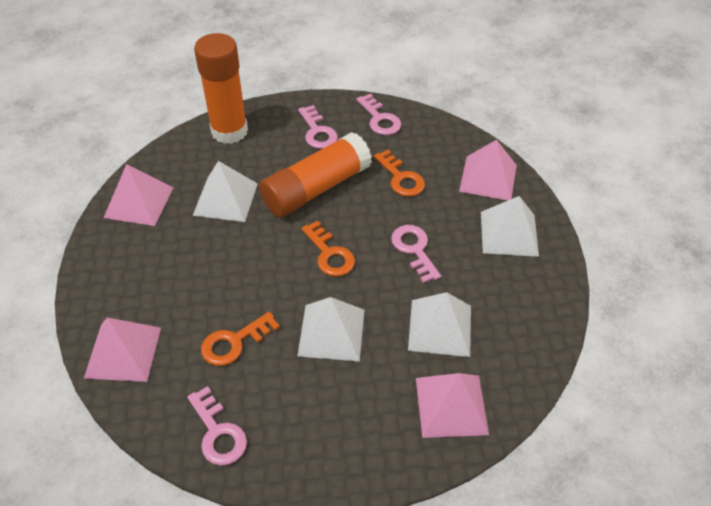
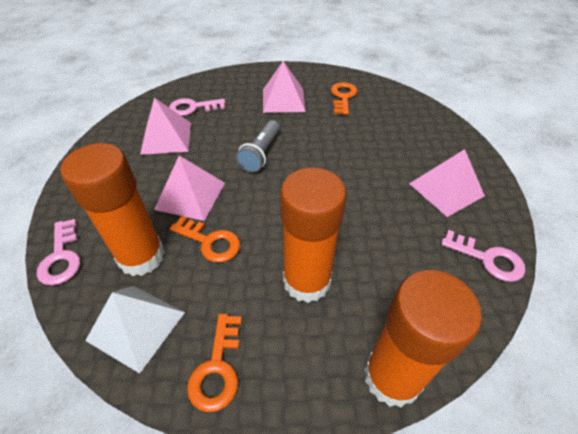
grey flashlight: none = 0 -> [236,120,280,172] = 1
orange glue stick: [194,33,248,144] [259,132,372,217] = 2 -> [61,143,165,276] [280,167,347,303] [364,270,482,408] = 3
pink key: [187,386,247,466] [298,105,338,149] [356,94,401,135] [391,225,441,283] = 4 -> [37,219,80,285] [169,98,225,116] [441,230,525,282] = 3
white pyramid: [193,161,258,222] [298,297,365,361] [408,292,471,357] [481,196,539,257] = 4 -> [85,286,185,373] = 1

